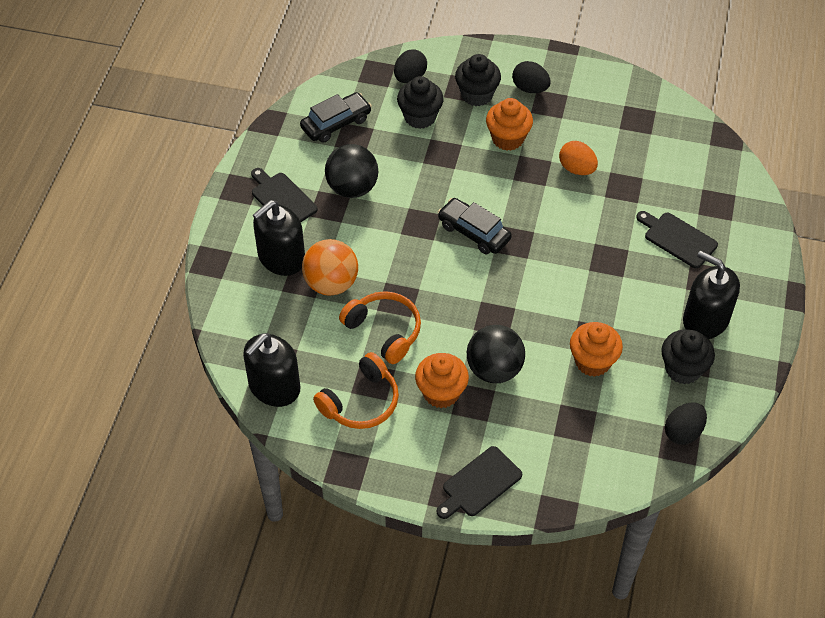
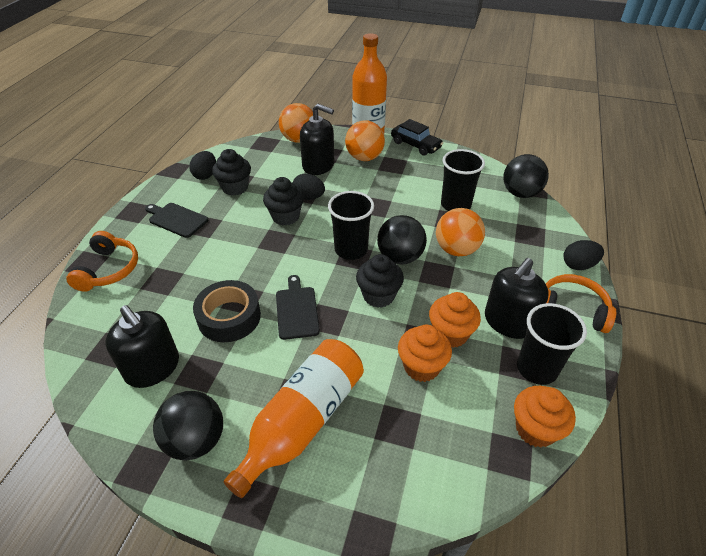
black ball: [325,144,379,198] [467,325,525,383] = 2 -> [153,391,223,461] [377,215,427,264] [503,154,549,198] = 3
black car: [300,92,372,143] [438,198,512,254] = 2 -> [391,119,443,155] = 1
black cup: none = 0 -> [328,191,374,260] [441,149,485,211] [517,303,587,385] = 3
black cutting board: [251,168,318,222] [436,446,522,519] [636,211,718,268] = 3 -> [145,203,208,238] [276,275,320,340] = 2
black tape: none = 0 -> [193,280,261,342] = 1
orange ball: [302,239,358,296] = 1 -> [279,103,313,143] [345,120,385,161] [436,208,485,256] = 3
orange bottle: none = 0 -> [224,339,364,498] [352,33,387,133] = 2
orange egg: [559,141,598,175] = 1 -> none = 0

